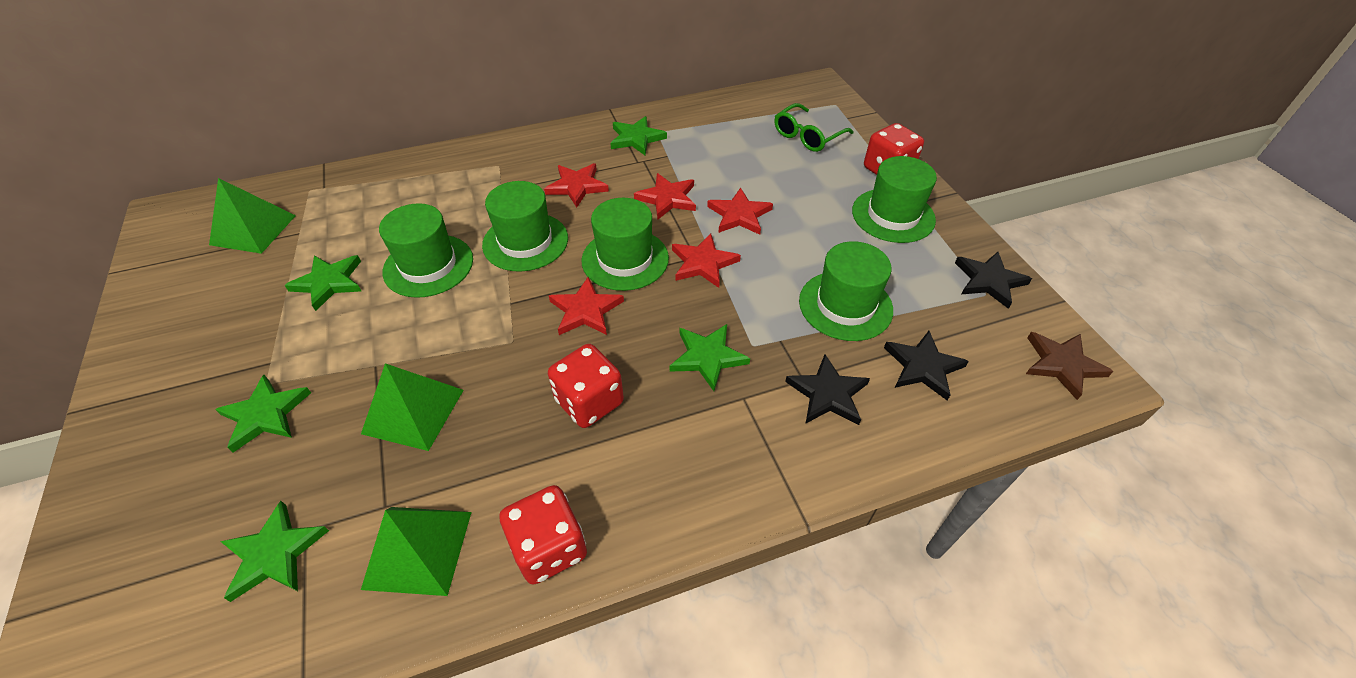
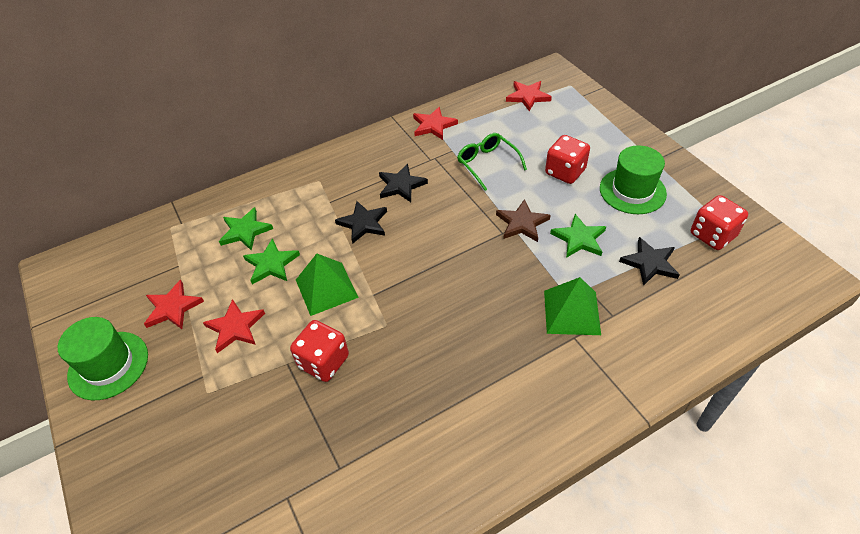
green hat: [379,203,473,298] [482,181,568,272] [581,198,669,291] [799,241,893,341] [852,156,937,243] = 5 -> [58,317,148,400] [600,146,667,214] = 2
green pyramid: [209,178,296,254] [361,363,464,451] [361,507,472,596] = 3 -> [296,254,359,316] [544,277,601,335] = 2
green star: [215,375,311,452] [220,501,329,602] [284,255,361,311] [610,116,667,155] [670,324,750,391] = 5 -> [219,207,273,251] [243,238,300,284] [550,214,606,258] = 3
red star: [544,163,609,207] [549,277,624,335] [634,173,696,219] [672,233,741,288] [707,188,773,235] = 5 -> [144,280,204,329] [203,299,265,353] [413,107,458,140] [506,81,552,111] = 4

